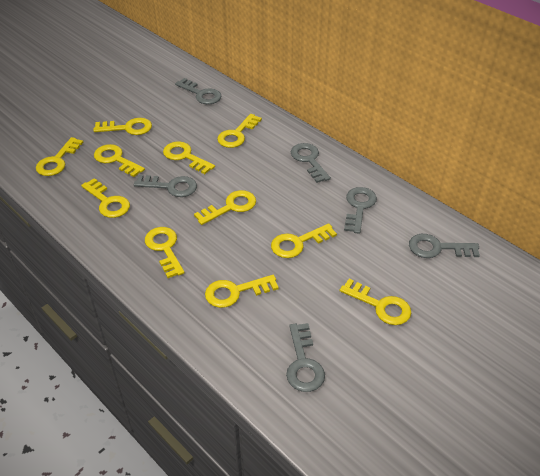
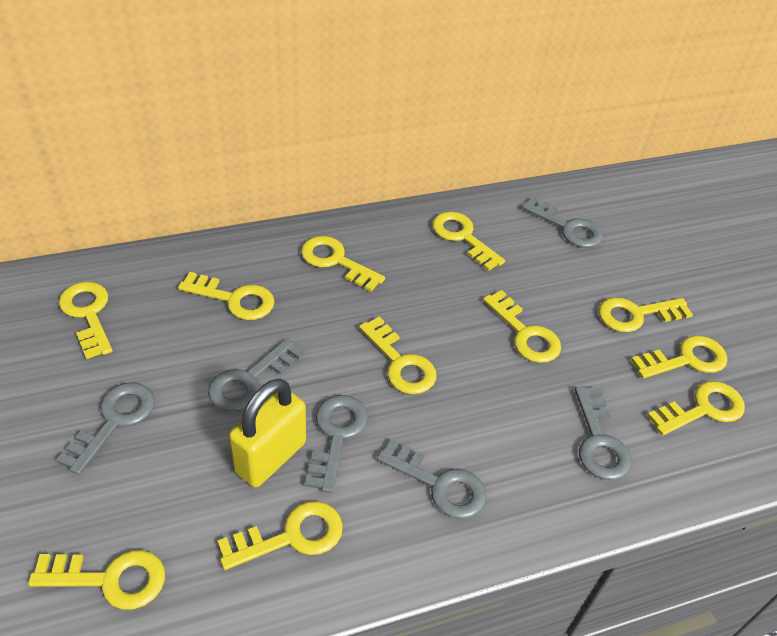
yellow padlock: none = 0 -> [229,379,306,487] = 1

